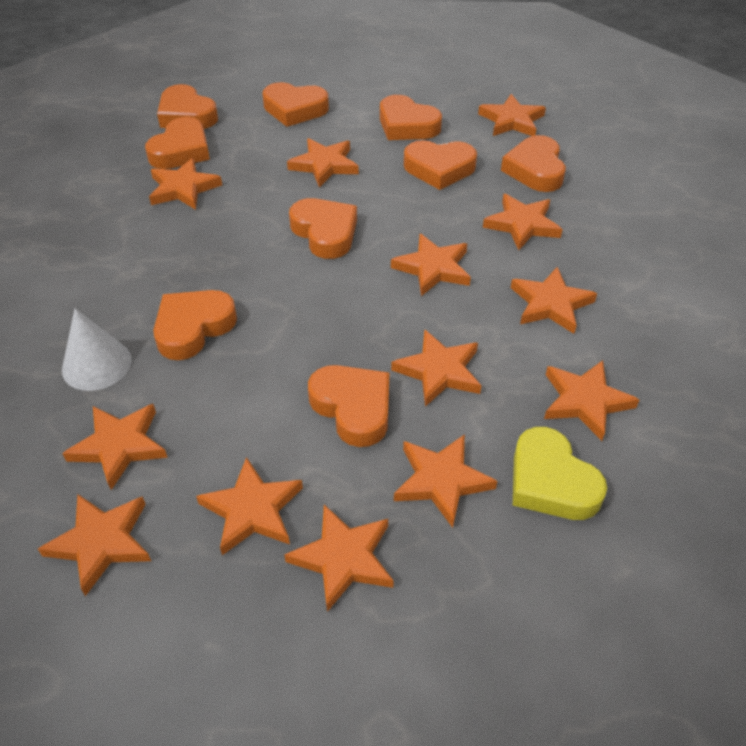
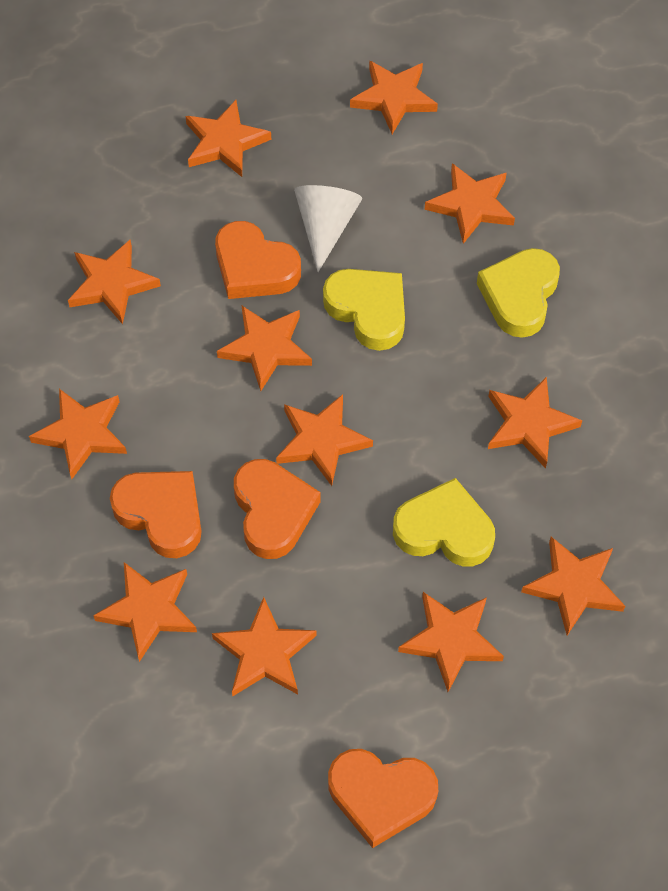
orange heart: [145,117,210,169] [153,290,237,360] [157,84,218,129] [263,82,329,127] [289,198,357,259] [308,365,390,447] [380,95,442,140] [404,140,477,190] [501,135,566,192] = 9 -> [110,471,202,558] [215,221,301,299] [234,459,321,559] [328,749,438,848] = 4
orange star: [38,494,151,596] [62,404,168,490] [149,158,222,210] [196,457,303,555] [284,505,394,612] [287,138,359,187] [391,234,471,296] [391,329,482,407] [394,434,497,528] [478,94,546,136] [483,194,563,250] [511,267,597,334] [544,360,639,441] = 13 -> [29,389,127,479] [68,240,161,324] [93,562,197,662] [185,100,271,177] [212,597,317,696] [217,306,312,391] [276,394,373,486] [350,60,438,134] [398,592,504,692] [425,163,515,244] [488,377,582,469] [521,537,625,635] = 12
yellow heart: [513,427,607,520] = 1 -> [323,269,405,351] [393,478,495,566] [477,248,560,338] = 3

